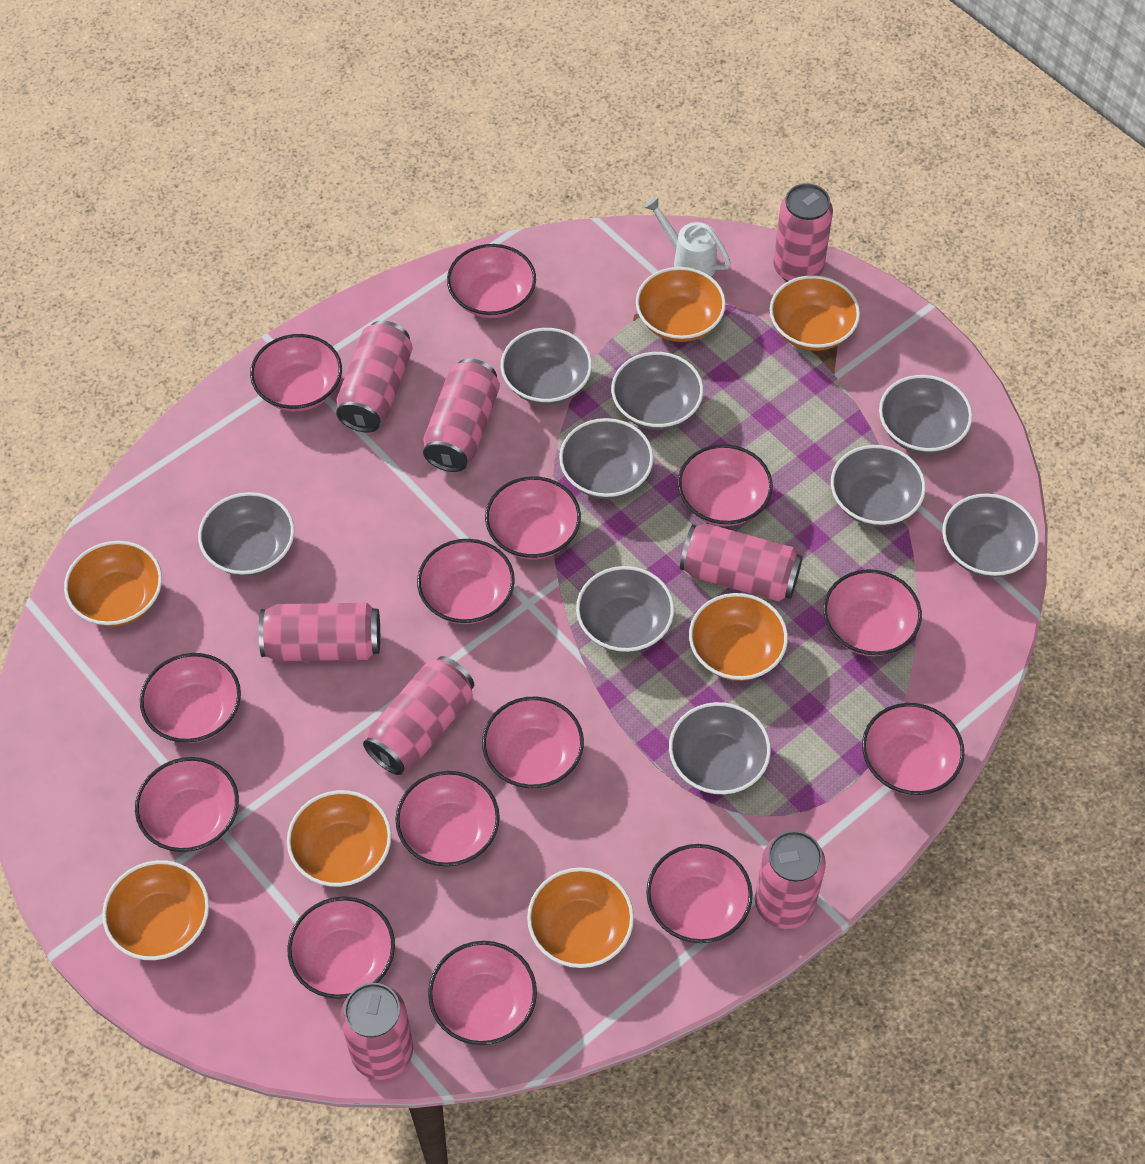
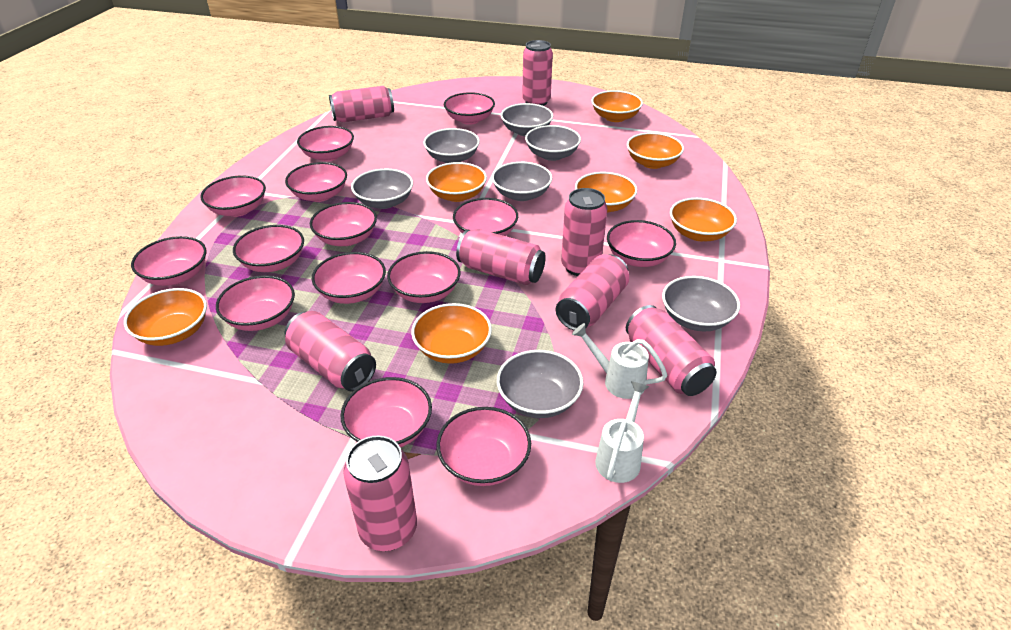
grey bowl: [198,492,294,576] [501,328,592,405] [559,418,654,499] [576,566,674,653] [611,352,703,430] [669,702,771,795] [831,445,926,527] [879,375,972,454] [942,493,1039,577] = 9 -> [351,168,413,209] [423,128,480,163] [492,162,552,201] [497,350,583,418] [501,103,553,136] [525,125,581,161] [662,276,740,331] = 7
white watering can: [644,196,731,277] = 1 -> [572,323,667,399] [595,381,649,483] = 2

